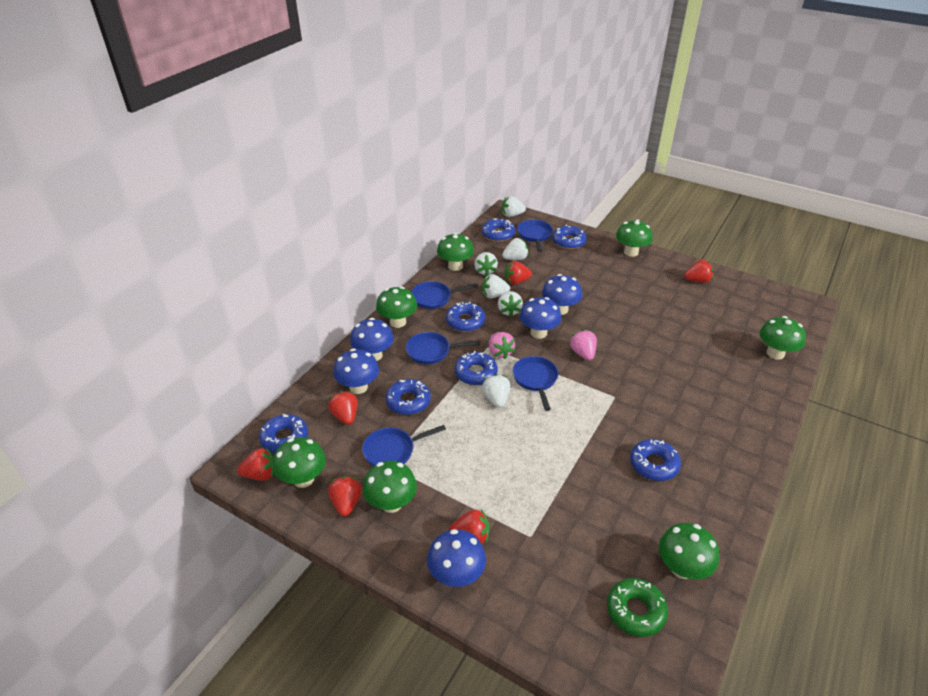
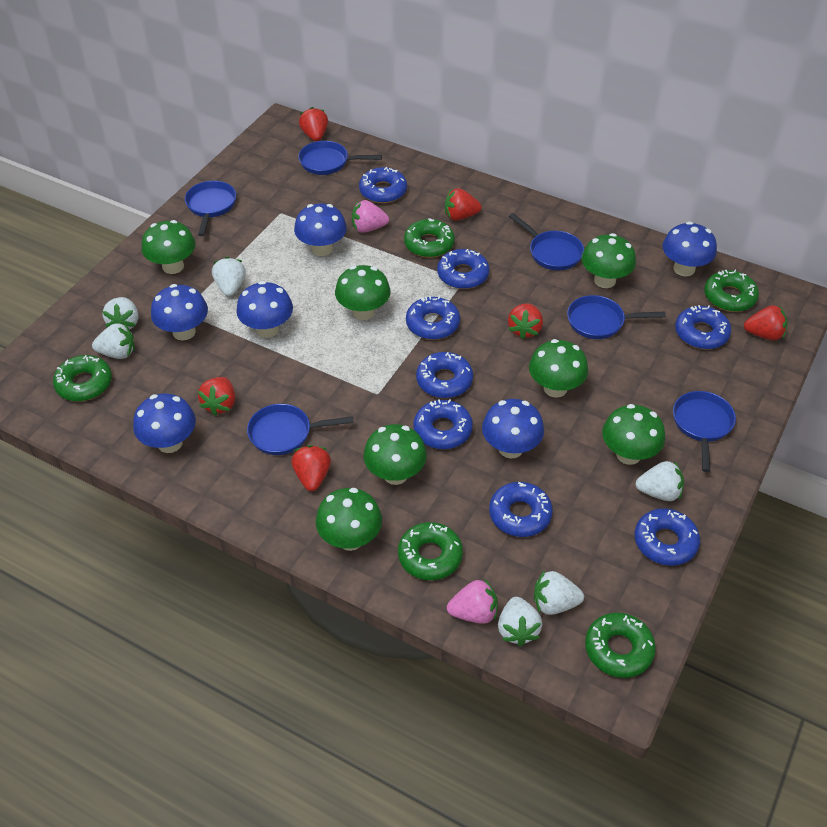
blue donut: [259,414,308,453] [385,379,431,415] [446,302,485,332] [455,351,498,385] [482,218,515,242] [552,225,587,249] [630,439,681,481] = 7 -> [359,167,407,203] [406,296,460,340] [413,399,473,449] [416,352,473,398] [437,249,489,289] [489,482,553,537] [635,508,700,566] [675,305,731,349] = 8
blue mushroom: [333,349,379,394] [350,318,394,361] [427,529,486,587] [520,297,561,339] [542,274,582,315] = 5 -> [133,394,196,453] [151,284,208,341] [236,281,293,338] [294,203,347,256] [482,399,544,459] [663,222,717,276] = 6
blue pan: [362,425,446,466] [406,332,480,364] [411,281,478,309] [513,356,559,411] [517,220,553,252] = 5 -> [185,181,236,236] [247,404,354,455] [298,141,382,175] [509,213,584,270] [567,295,666,339] [673,391,736,472] = 6
green donut: [607,578,668,637] = 1 -> [53,355,112,401] [398,522,463,580] [404,218,455,258] [585,612,656,678] [704,269,759,312] = 5

